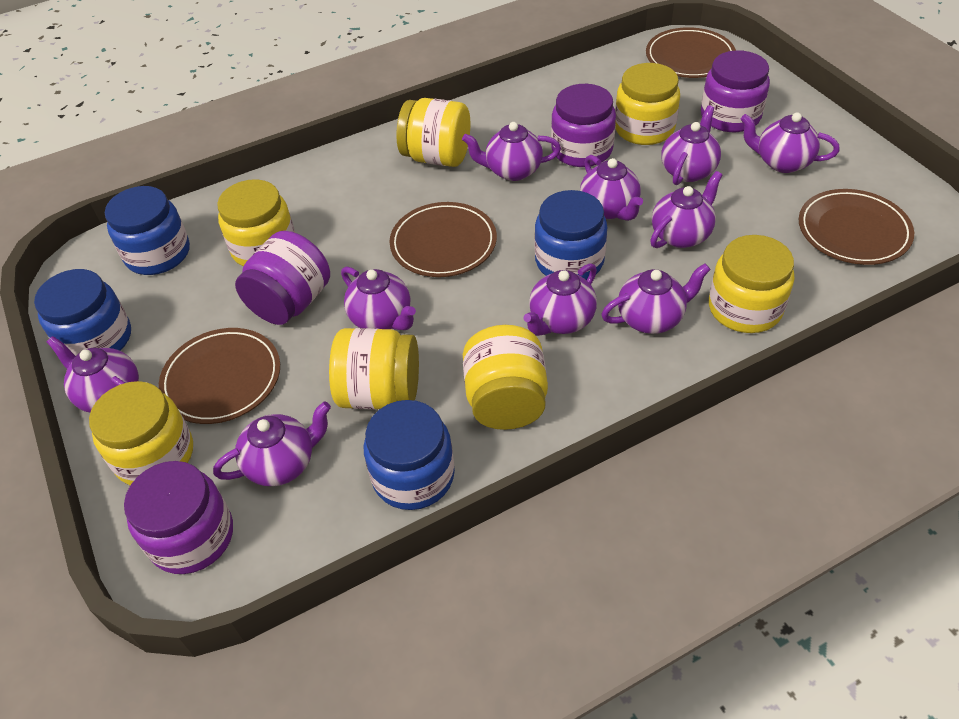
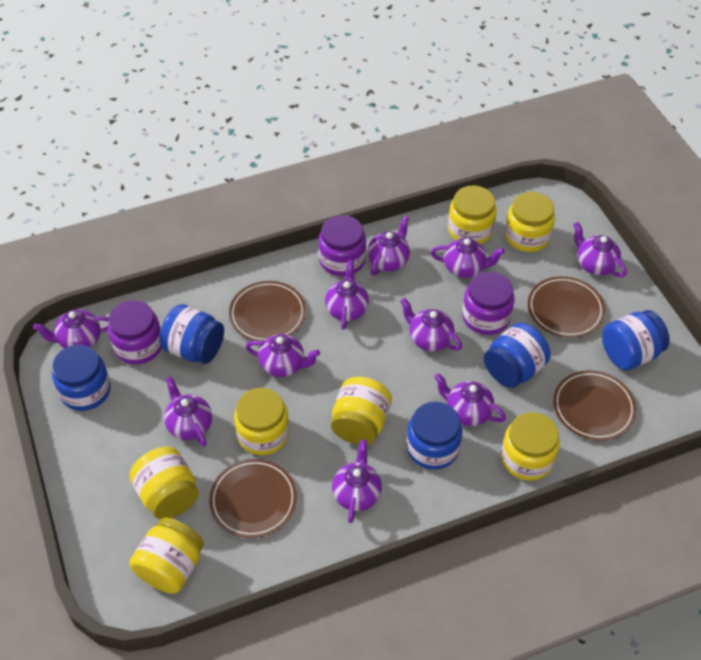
blue jar: [34,269,131,356] [105,186,190,275] [364,400,455,510] [535,190,607,280] = 4 -> [52,345,111,411] [159,304,224,364] [407,401,462,470] [484,323,551,388] [602,310,670,370] = 5
purple jar: [124,461,233,574] [235,231,330,325] [551,84,616,167] [701,50,770,132] = 4 -> [108,300,162,364] [318,215,366,276] [462,272,515,335] = 3

